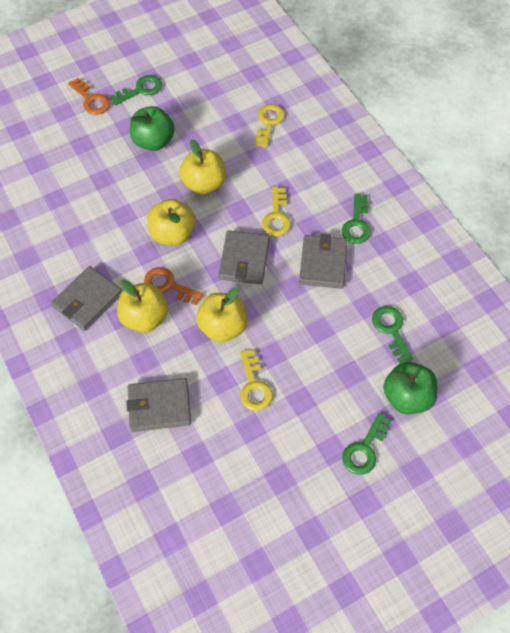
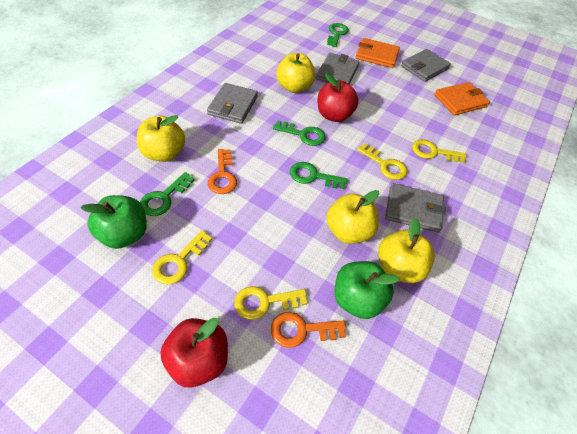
orange wallet: none = 0 -> [356,38,400,68] [434,82,490,116] = 2
red apple: none = 0 -> [160,318,228,388] [318,73,359,122] = 2
yellow key: [240,350,273,411] [255,104,285,148] [262,187,291,237] = 3 -> [152,230,212,284] [234,286,307,320] [357,143,407,180] [412,139,466,163] = 4

